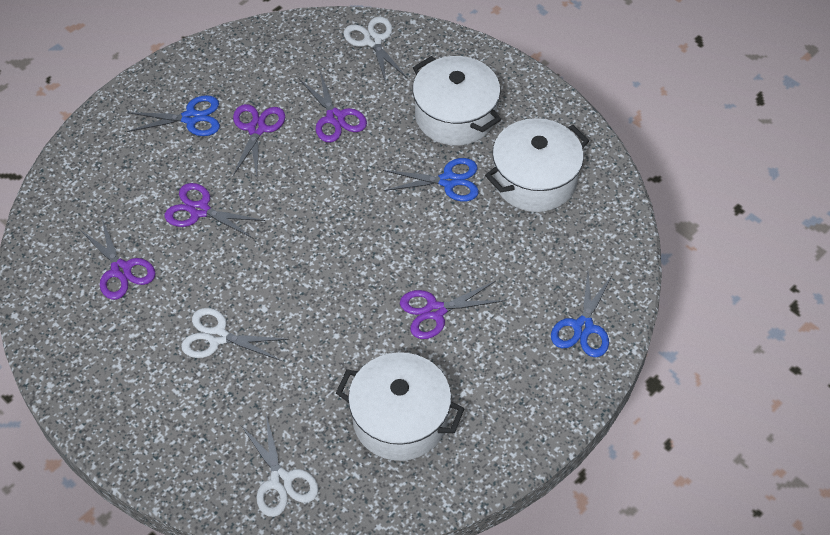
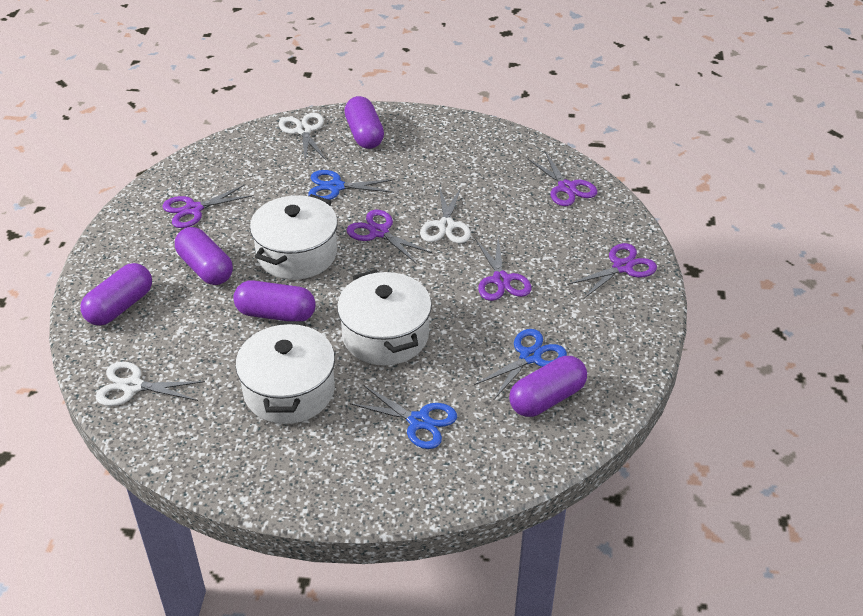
purple capsule: none = 0 -> [80,263,152,326] [175,227,233,285] [233,280,316,321] [344,96,384,149] [509,356,587,417] = 5

